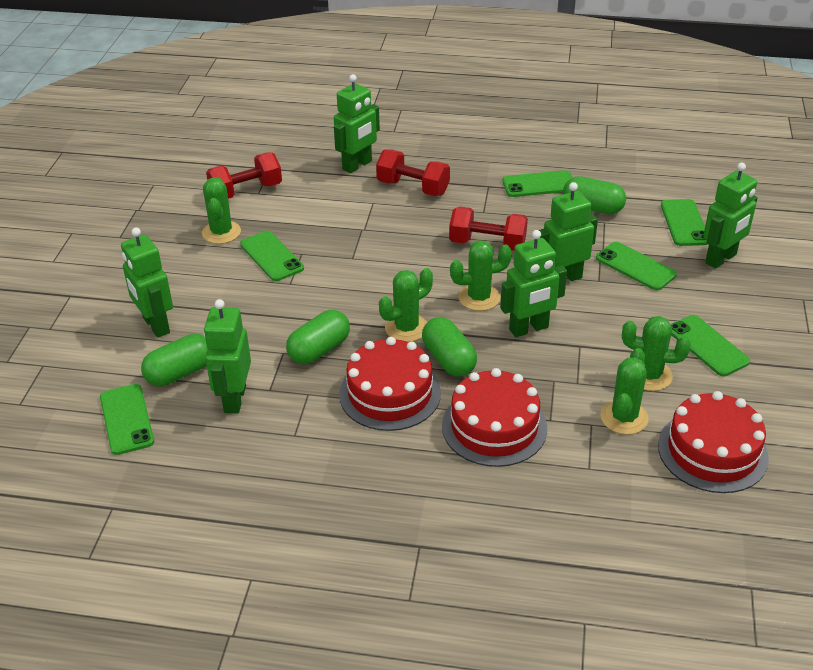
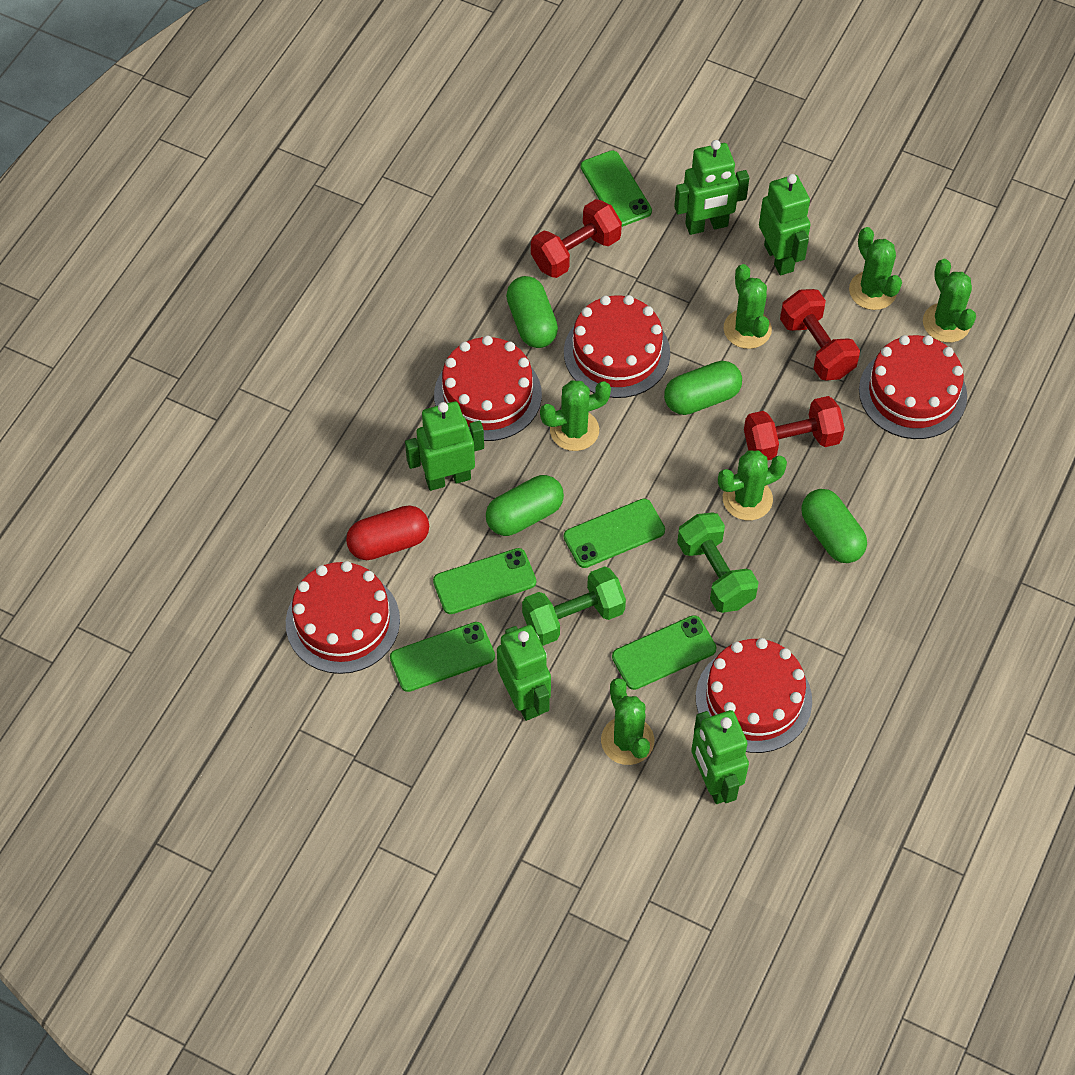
green cactus: [202,177,241,244] [379,268,433,342] [450,240,512,311] [600,348,649,435] [622,316,691,391] = 5 -> [540,380,611,451] [601,678,654,765] [718,451,787,520] [724,264,772,349] [849,227,902,310] [923,259,976,342] = 6
green dumbbell: none = 0 -> [522,566,626,646] [677,512,759,613] = 2
green phone: [100,384,154,455] [240,231,304,281] [502,170,573,197] [596,242,677,290] [661,199,708,246] [670,315,750,376] = 6 -> [390,622,495,692] [433,548,536,614] [564,499,665,568] [581,150,652,227] [612,615,716,690] = 5
green robot: [121,227,173,338] [204,299,251,414] [334,74,380,173] [500,230,567,337] [539,182,598,281] [703,162,758,269] = 6 -> [405,402,484,491] [497,625,551,721] [674,140,749,235] [691,710,749,804] [759,174,811,275] = 5
red cake: [339,337,441,431] [442,368,547,467] [658,391,769,493] = 3 -> [286,561,400,674] [434,335,542,441] [564,295,670,398] [696,638,812,753] [859,335,967,439] = 5
red capsule: none = 0 -> [346,505,429,560] = 1

